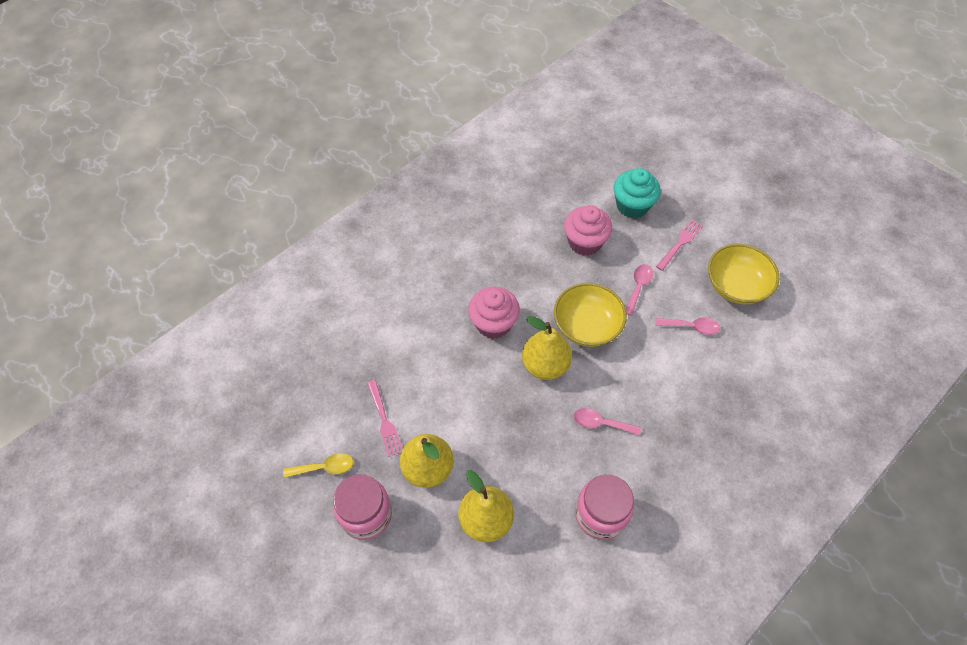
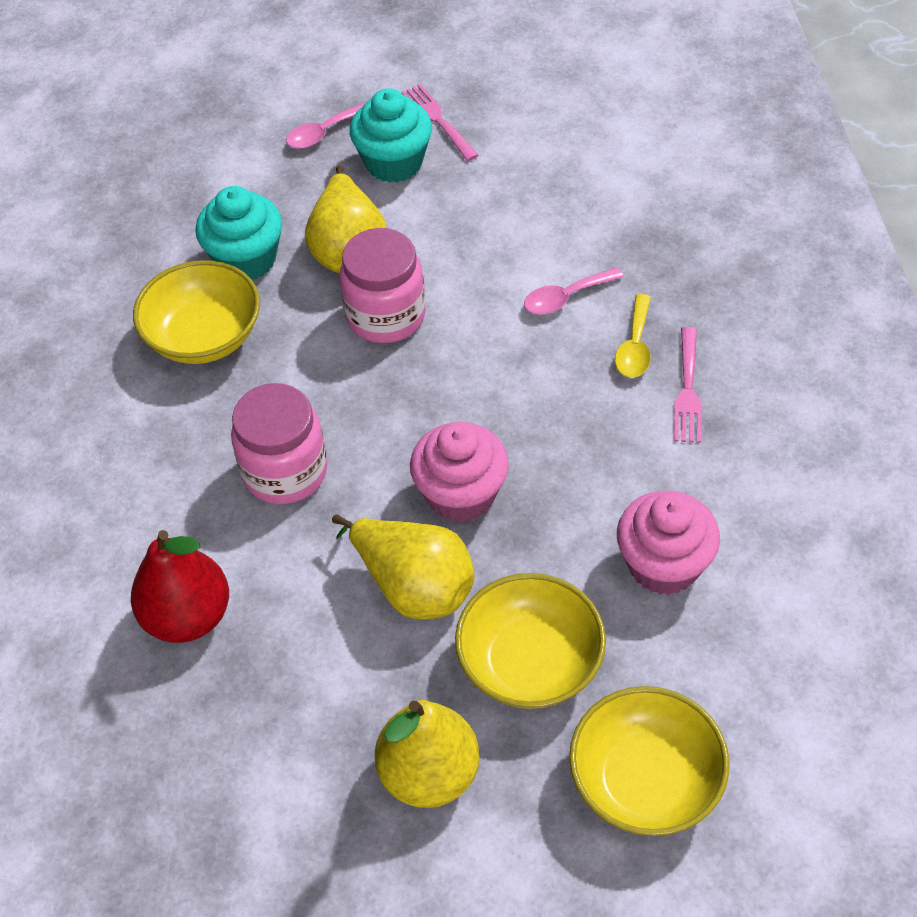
pink spoon: [574,408,641,436] [626,264,653,316] [656,318,720,335] = 3 -> [286,102,366,149] [524,267,624,315] = 2
red pear: none = 0 -> [131,530,229,643] = 1
turquoise cupcake: [613,168,661,218] = 1 -> [195,186,282,279] [350,88,432,183] = 2
yellow bowl: [554,283,627,347] [708,244,779,304] = 2 -> [133,260,260,364] [455,573,606,709] [569,686,729,836] = 3

